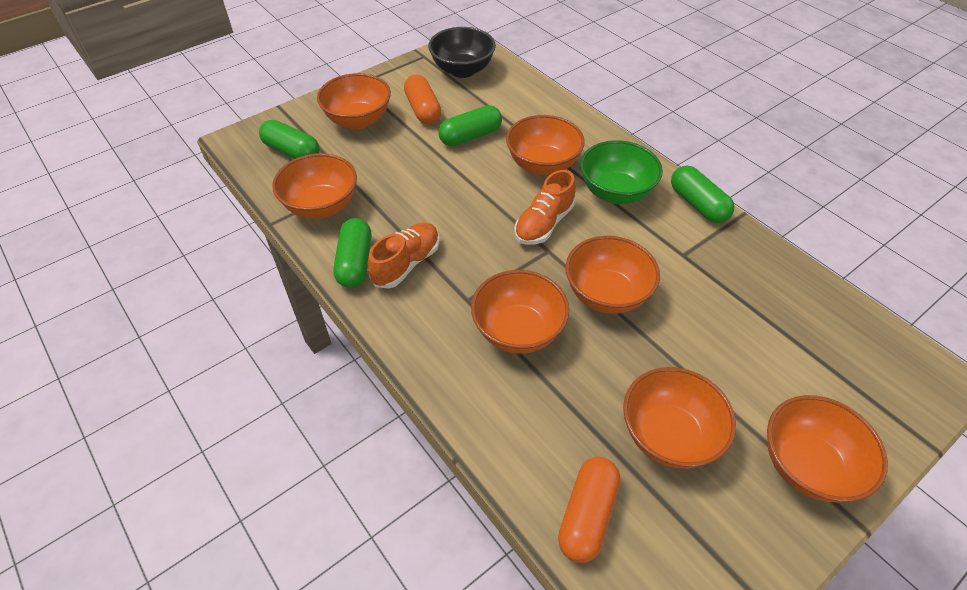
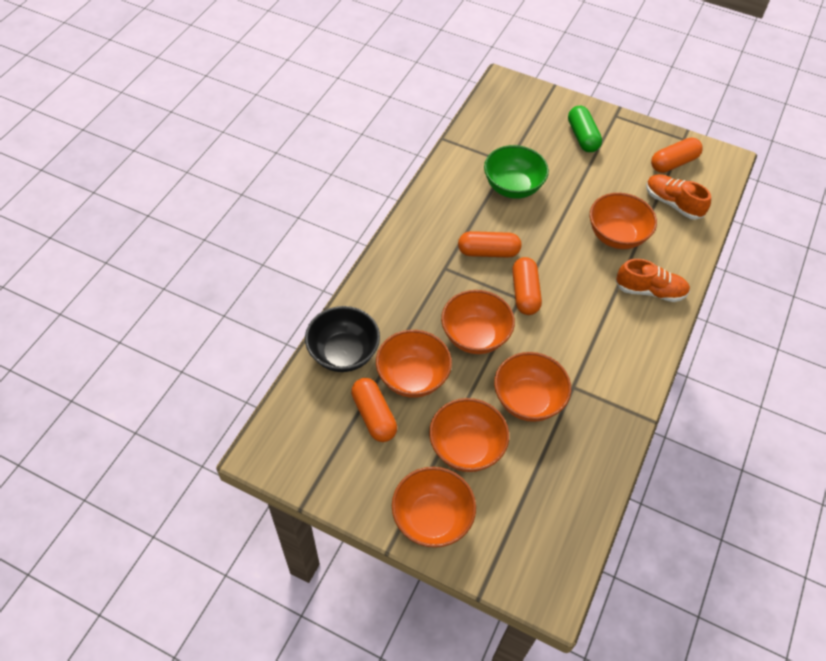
green capsule: [259,120,320,159] [333,218,371,288] [438,105,502,146] [671,166,735,223] = 4 -> [568,106,602,152] = 1
orange bowl: [272,153,357,219] [317,73,391,129] [471,270,569,354] [506,115,585,175] [565,236,660,314] [623,367,736,469] [767,395,888,502] = 7 -> [376,330,452,398] [392,467,476,548] [429,398,509,472] [441,290,515,354] [494,352,571,422] [590,193,657,249] = 6
orange capsule: [404,75,441,124] [558,457,620,563] = 2 -> [351,378,397,442] [458,231,521,258] [512,257,542,315] [651,137,703,173] = 4

